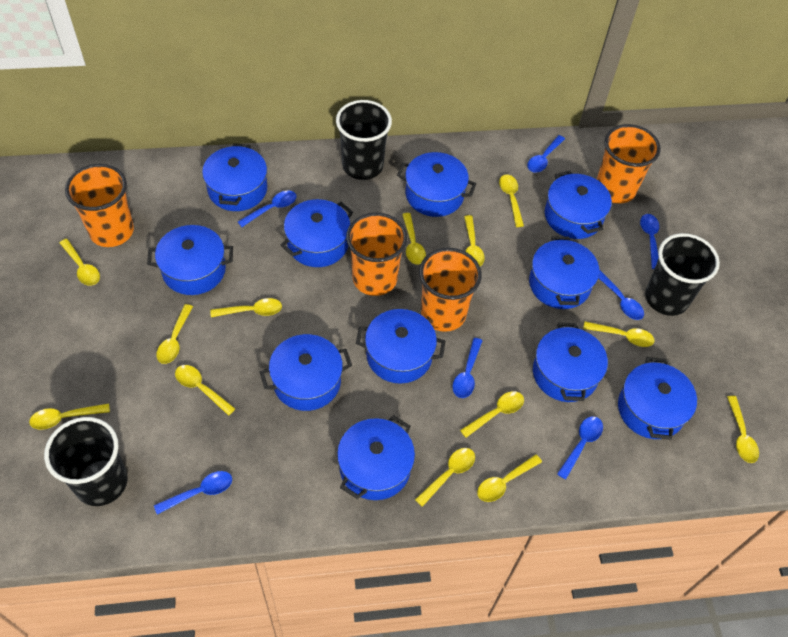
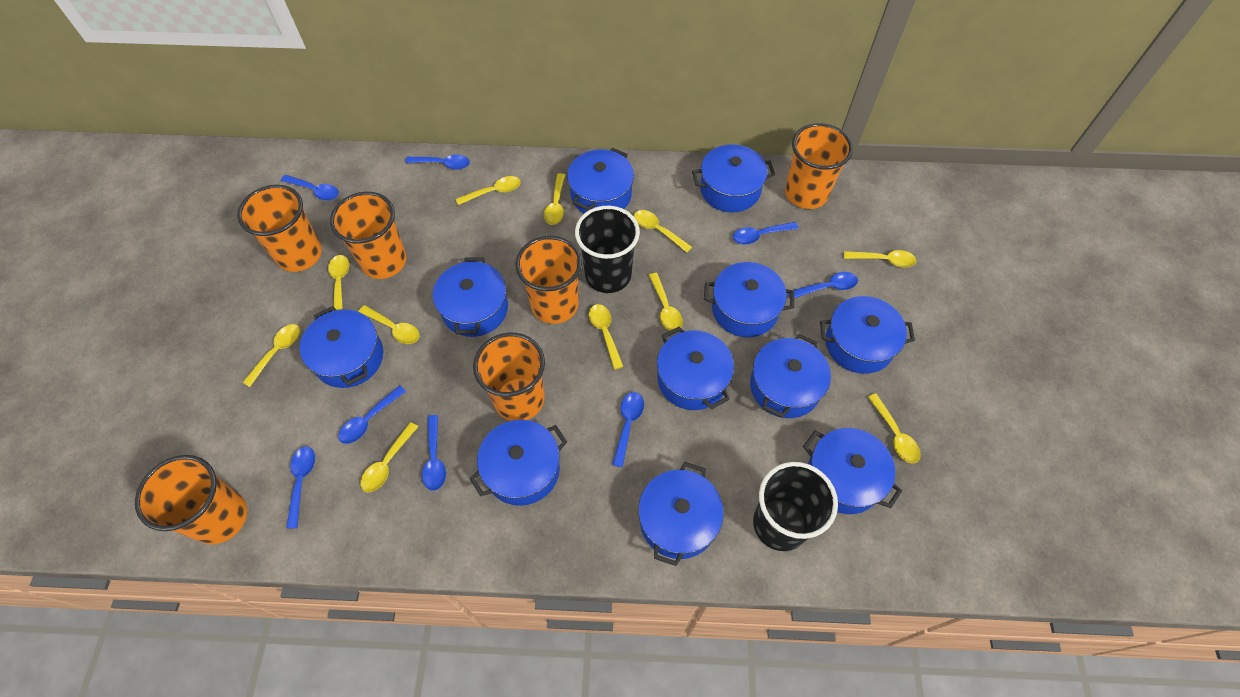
black cup: [44,417,128,506] [336,100,392,180] [645,233,720,316] = 3 -> [575,206,640,293] [753,462,838,551] = 2
blue spoon: [154,471,232,515] [238,191,297,227] [453,338,482,398] [527,135,565,172] [557,417,603,480] [599,270,644,320] [640,214,659,269] = 7 -> [281,175,339,201] [286,446,315,528] [338,385,406,444] [405,155,470,170] [422,415,446,491] [612,392,644,467] [733,222,799,245] [788,272,858,298] = 8
orange cup: [65,164,134,247] [346,212,407,296] [419,248,482,332] [597,124,661,204] = 4 -> [135,455,247,545] [237,185,322,272] [330,192,406,279] [473,333,545,421] [516,236,582,324] [785,123,853,209] = 6
yellow spoon: [29,404,110,430] [59,239,100,286] [156,304,193,364] [175,365,235,416] [210,298,282,317] [402,213,426,265] [415,448,475,507] [460,391,524,438] [464,215,485,266] [477,454,542,502] [499,174,524,227] [583,321,655,347] [727,396,759,463] = 13 -> [243,324,300,387] [328,255,349,310] [359,305,420,344] [361,422,418,492] [456,176,521,205] [544,173,565,225] [589,304,624,370] [634,210,692,253] [649,273,683,331] [844,250,916,267] [868,394,921,463] = 11

